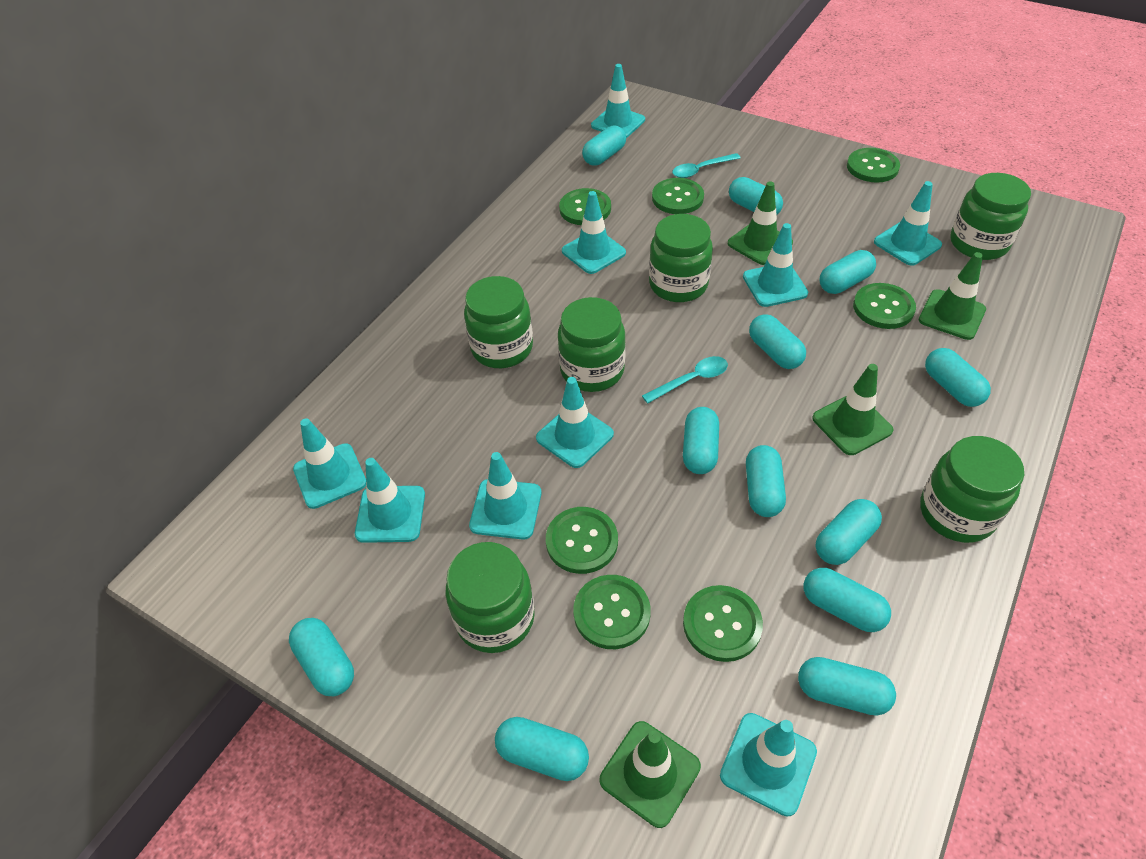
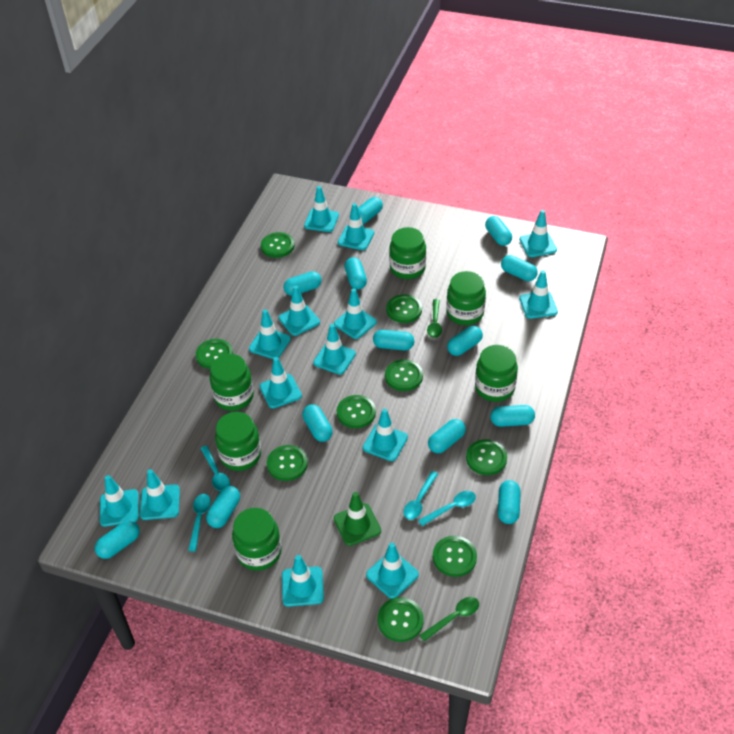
green button: [546,507,618,574] [559,188,611,225] [573,575,651,649] [652,178,704,214] [683,585,763,662] [847,148,900,183] [853,283,916,329] = 7 -> [196,339,233,369] [261,232,294,258] [267,445,308,481] [337,395,376,428] [378,597,424,642] [385,359,423,391] [386,294,422,323] [433,536,477,577] [466,439,507,475] = 9
green spoon: none = 0 -> [419,597,479,642] [427,299,442,338] = 2
green traffic cone: [600,721,701,828] [728,182,793,265] [812,364,893,455] [919,252,986,340] = 4 -> [334,492,381,546] = 1
turquoise capsule: [289,618,354,696] [495,717,589,781] [582,126,626,166] [683,407,719,474] [729,177,783,215] [746,445,786,517] [749,314,806,369] [798,657,896,716] [804,568,891,632] [815,499,882,565] [820,250,876,294] [925,348,991,407] = 12 -> [95,520,140,559] [206,486,240,528] [284,271,321,296] [302,404,333,442] [345,257,367,289] [358,197,383,224] [373,330,414,350] [428,419,466,453] [447,326,483,356] [485,216,512,246] [490,405,535,427] [498,480,521,524] [501,255,538,281] = 13
turquoise spoon: [642,356,728,404] [672,153,741,178] = 2 -> [188,494,211,551] [200,445,230,491] [403,471,438,520] [418,491,476,526] = 4
turquoise traffic cone: [293,418,366,509] [355,458,425,543] [469,452,541,540] [536,377,614,468] [562,191,626,274] [591,64,645,138] [720,713,817,817] [743,223,808,307] [874,181,942,266] = 9 -> [100,475,139,527] [140,469,180,520] [249,309,291,359] [260,357,302,408] [279,286,320,336] [282,555,324,607] [304,186,339,232] [313,324,356,375] [334,288,377,339] [338,203,374,250] [363,409,408,461] [366,543,419,599] [519,210,557,257] [519,270,558,319] = 14

